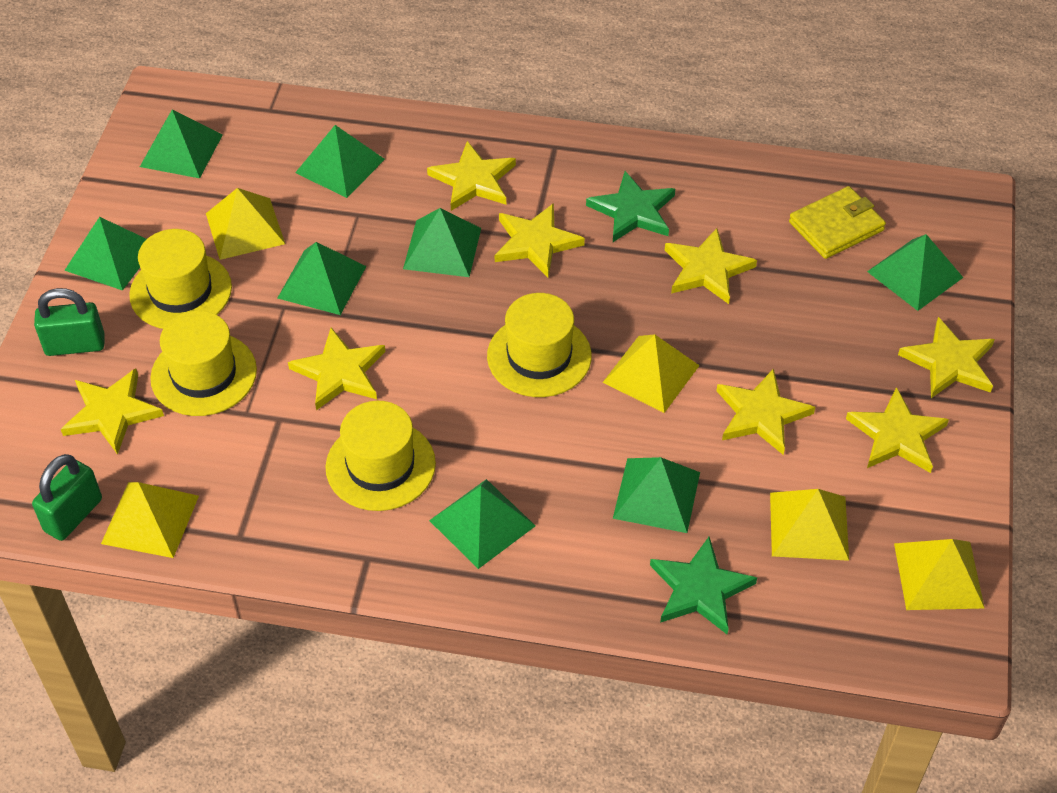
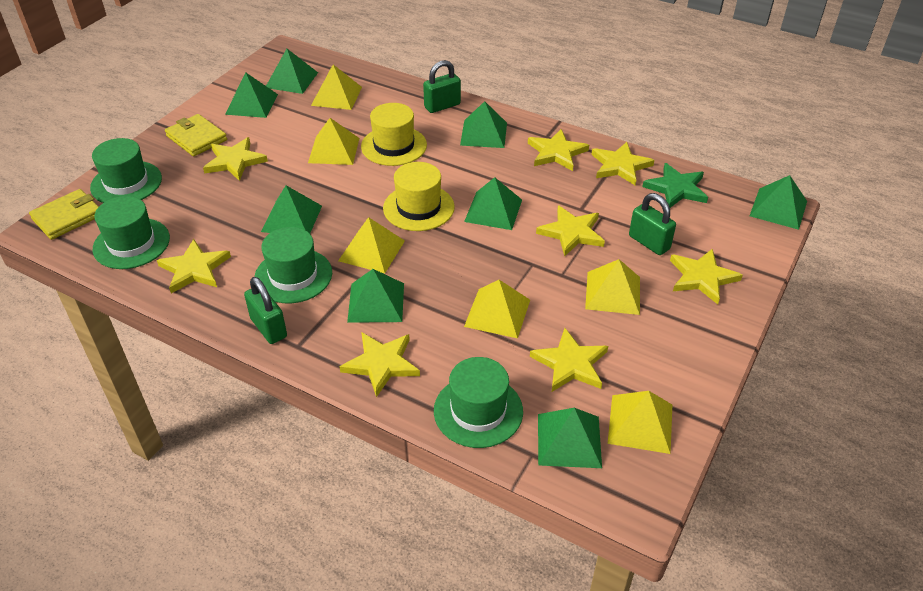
green hat: none = 0 -> [90,138,162,203] [93,196,170,269] [254,227,332,303] [434,357,523,448] = 4
green padlock: [32,454,102,541] [34,288,105,356] = 2 -> [244,277,287,344] [423,60,461,113] [629,193,676,255] = 3
green star: [586,171,675,242] [650,537,757,634] = 2 -> [642,163,708,208] = 1
yellow hat: [129,229,232,329] [150,311,257,416] [325,401,436,511] [487,293,592,397] = 4 -> [361,103,427,166] [383,162,455,231] = 2
yellow pyramid: [101,482,199,558] [206,188,285,260] [603,334,700,413] [770,489,849,561] [894,539,985,610] = 5 -> [308,118,359,165] [311,65,362,110] [338,217,405,273] [464,280,530,338] [585,259,640,315] [607,391,672,454] = 6
yellow wallet: [789,186,886,259] = 1 -> [29,189,99,240] [165,114,227,156] = 2

